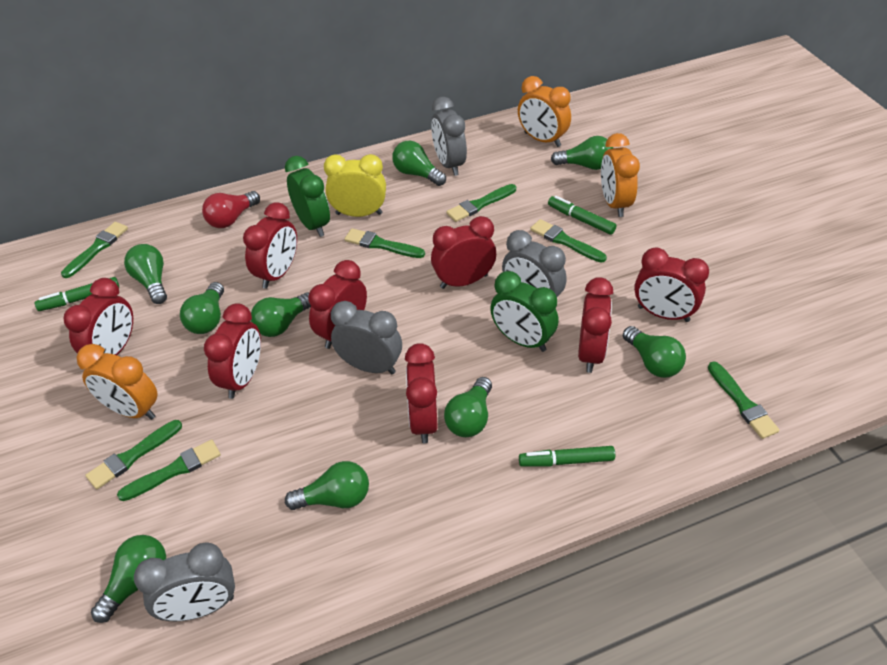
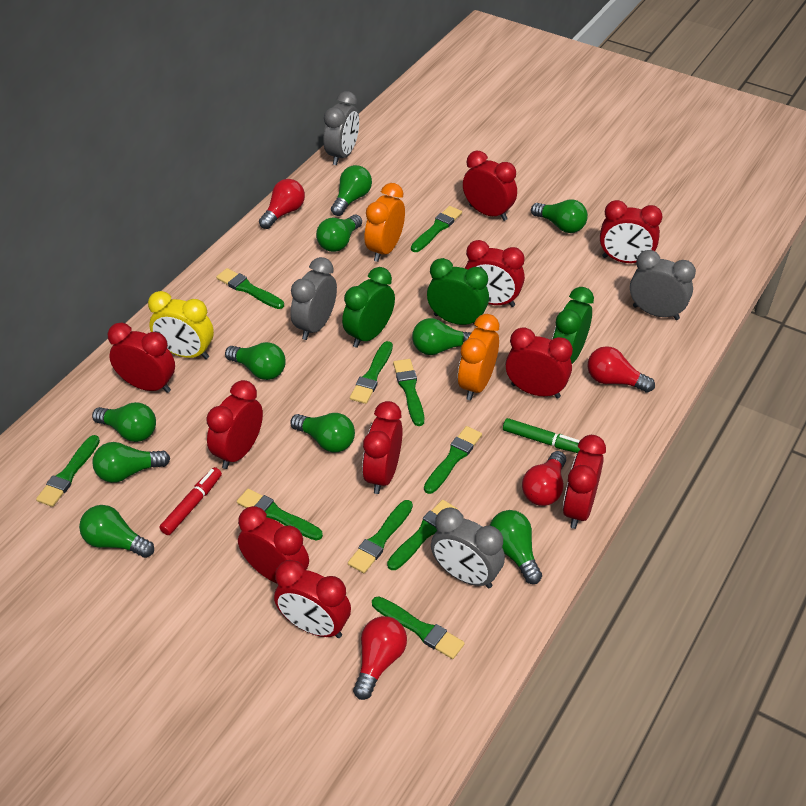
green brush: [61,222,128,278] [85,420,182,489] [117,440,221,501] [344,228,425,258] [446,184,516,222] [530,219,607,263] [708,361,780,439] = 7 -> [36,435,100,507] [216,268,284,309] [237,488,323,541] [348,500,413,573] [350,341,393,404] [372,596,465,659] [387,500,457,570] [393,359,424,426] [411,206,462,252] [424,426,482,494] = 10
green clock: [285,156,330,237] [490,271,559,352] = 2 -> [342,267,395,348] [427,258,489,327] [552,287,594,364] = 3
green light bulb: [91,535,166,623] [124,244,167,304] [180,282,224,334] [251,293,311,337] [285,461,369,510] [392,141,446,186] [444,377,492,437] [551,136,613,170] [623,326,686,378] = 9 -> [79,505,154,558] [92,402,156,442] [93,442,170,483] [225,342,286,380] [290,413,355,453] [316,215,362,252] [331,165,372,216] [412,318,471,355] [490,510,542,584] [531,199,588,233] = 10
green marker: [35,277,119,311] [519,446,615,467] [548,196,617,235] = 3 -> [503,418,580,453] = 1
orange clock: [76,344,157,420] [518,76,571,147] [601,133,640,217] = 3 -> [364,183,405,262] [458,314,499,400] = 2
red clock: [63,278,133,355] [204,303,261,399] [243,202,297,289] [308,260,367,349] [405,343,438,443] [431,216,496,289] [578,277,613,373] [634,247,709,322] = 8 -> [108,323,175,393] [206,380,263,469] [238,506,309,583] [274,560,351,638] [362,401,403,494] [463,151,517,221] [465,240,525,307] [506,327,573,398] [563,435,606,529] [600,200,662,263] = 10
red light bulb: [202,191,260,228] = 1 -> [259,179,305,229] [353,616,407,700] [522,451,566,506] [588,346,655,393] = 4
red marker: none = 0 -> [159,467,222,535] = 1

